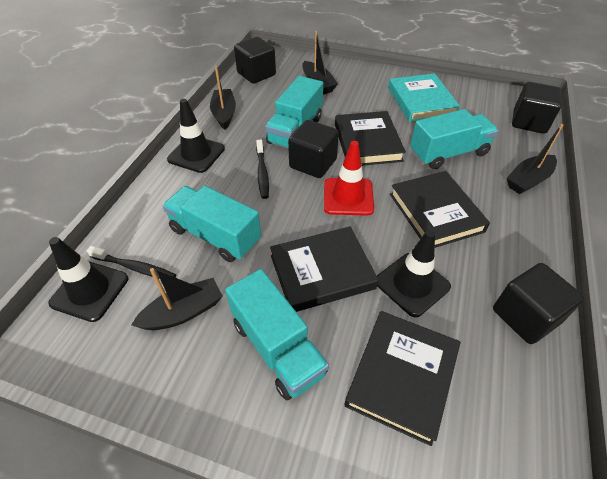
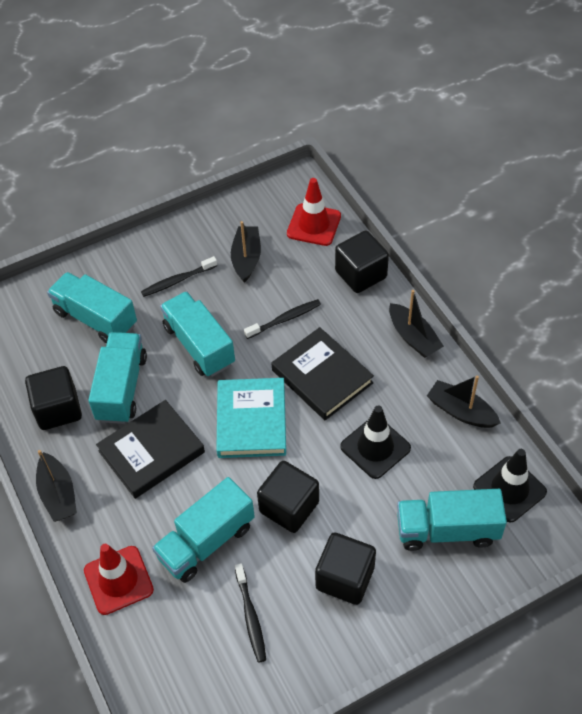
black book: [270,226,378,312] [335,111,406,166] [345,311,461,446] [390,171,490,248] = 4 -> [96,400,205,499] [272,327,374,420] = 2
black toothbrush: [87,246,176,279] [256,139,269,199] = 2 -> [141,256,217,297] [235,563,266,663] [244,299,321,339] = 3
black traffic cone: [48,237,128,322] [167,99,225,173] [377,230,451,317] = 3 -> [340,406,411,479] [473,449,547,522] = 2
red traffic cone: [324,141,374,216] = 1 -> [84,544,154,615] [287,178,341,246] = 2
turquoise truck: [163,186,261,262] [225,269,329,400] [265,76,323,148] [410,109,499,169] = 4 -> [47,272,137,343] [88,332,147,424] [152,477,255,583] [160,291,235,377] [397,489,507,551] = 5

